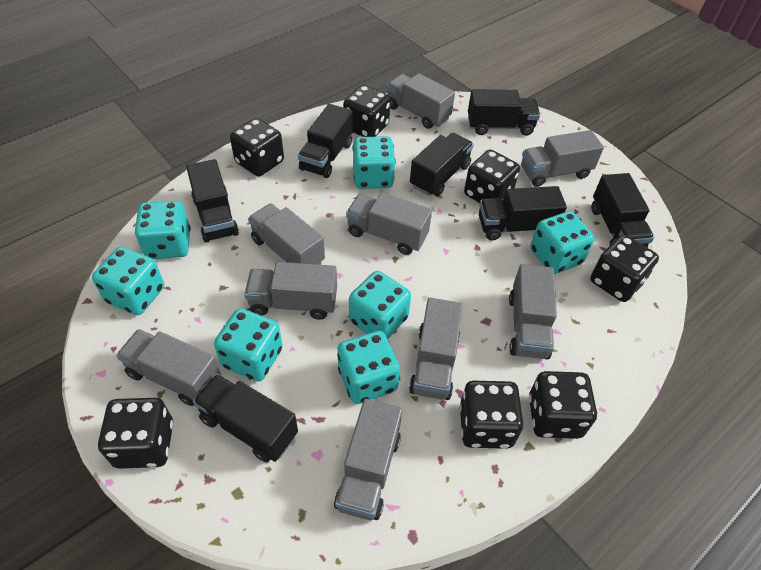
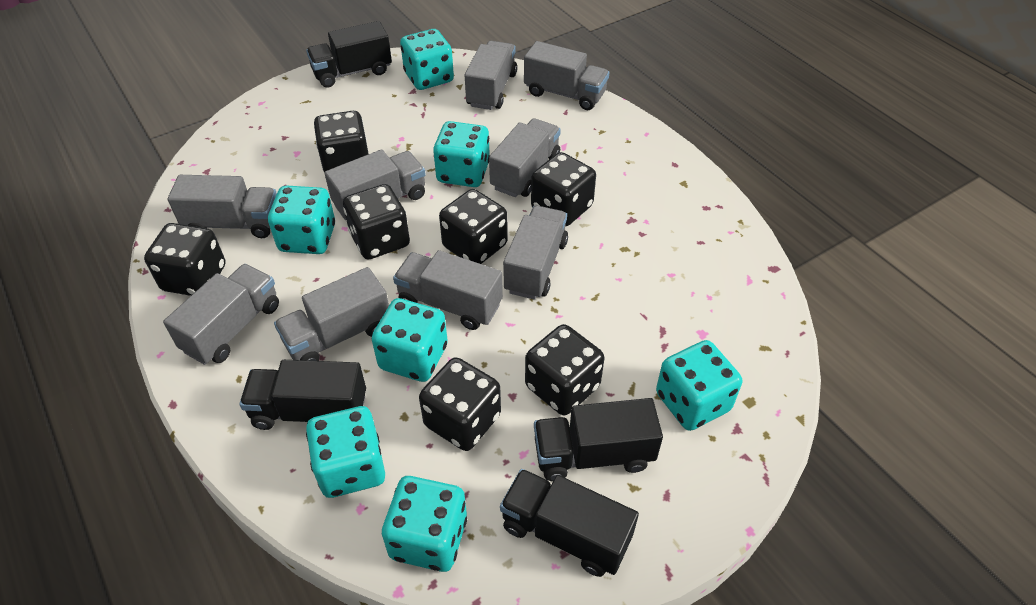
black truck: [186,159,239,243] [193,374,298,462] [298,104,353,178] [410,133,474,197] [468,89,540,136] [479,186,567,241] [592,173,654,248] = 7 -> [239,360,366,430] [306,21,392,87] [500,469,639,577] [534,398,663,481] = 4

